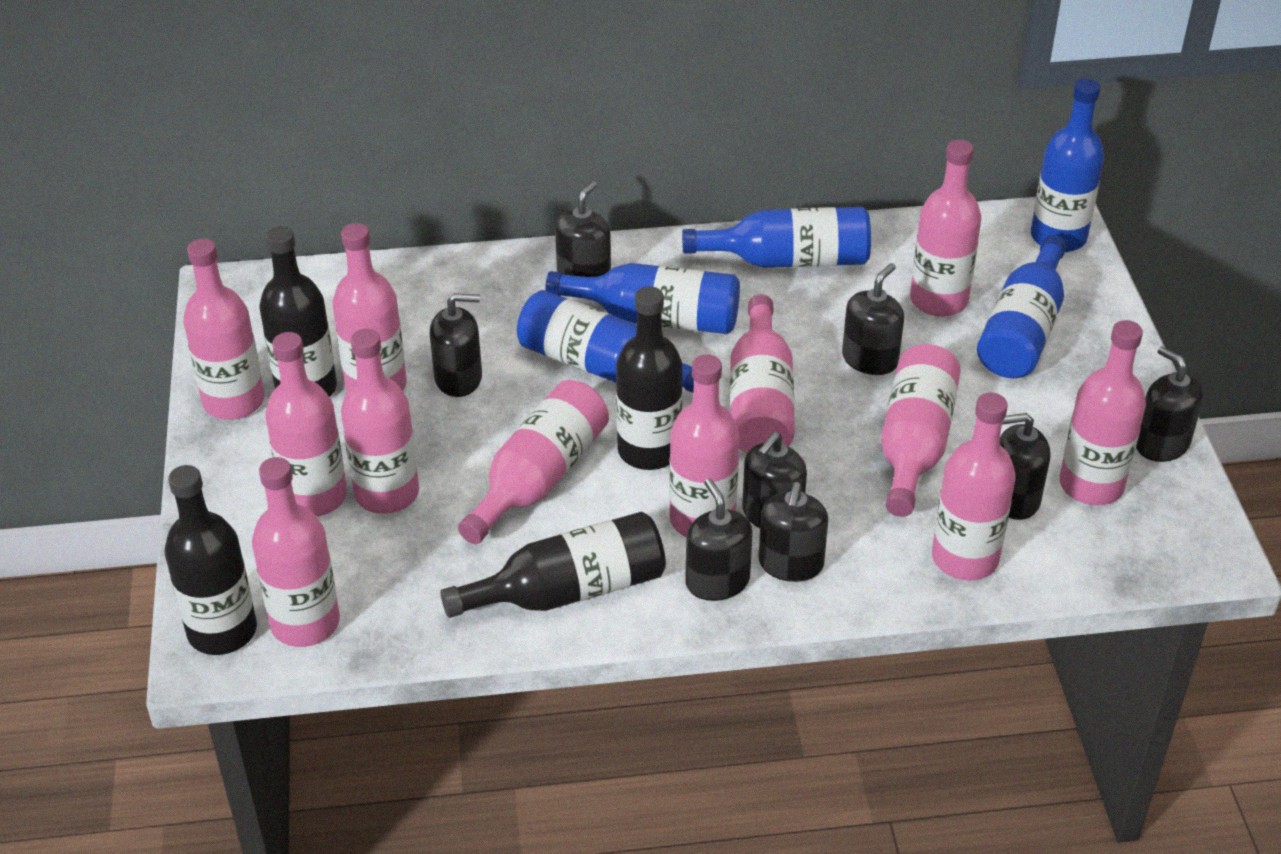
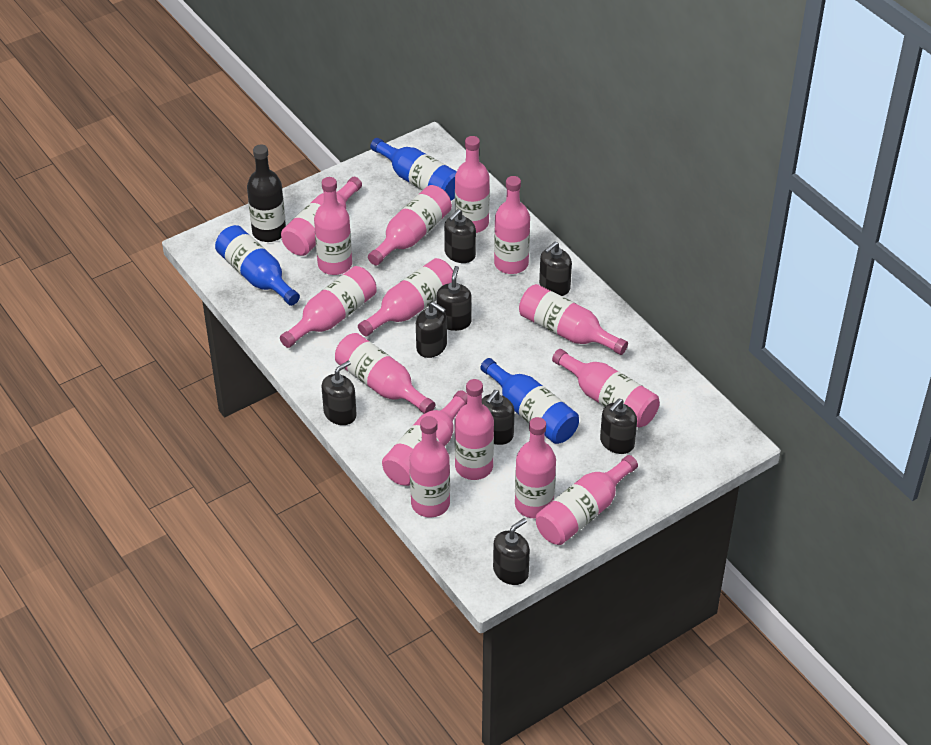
black bottle: [164,465,257,655] [259,226,337,397] [440,511,666,618] [616,286,683,470] = 4 -> [247,144,286,242] = 1
blue bottle: [517,290,694,393] [545,263,740,334] [682,207,871,268] [977,235,1067,378] [1031,79,1104,252] = 5 -> [215,225,300,306] [370,138,457,201] [480,358,579,444] = 3
pink bottle: [183,239,264,420] [252,457,340,647] [265,332,347,517] [333,223,407,391] [341,329,419,514] [458,380,609,544] [669,354,740,537] [730,295,795,453] [881,344,961,517] [910,140,982,317] [932,393,1016,581] [1059,320,1146,505] = 12 -> [280,266,377,348] [281,177,362,256] [314,177,352,275] [335,333,435,414] [358,258,453,336] [368,185,452,266] [382,390,467,486] [410,416,450,517] [455,136,490,233] [455,379,494,480] [494,176,530,274] [515,417,556,519] [519,284,628,355] [536,455,638,545] [552,349,660,428] = 15

